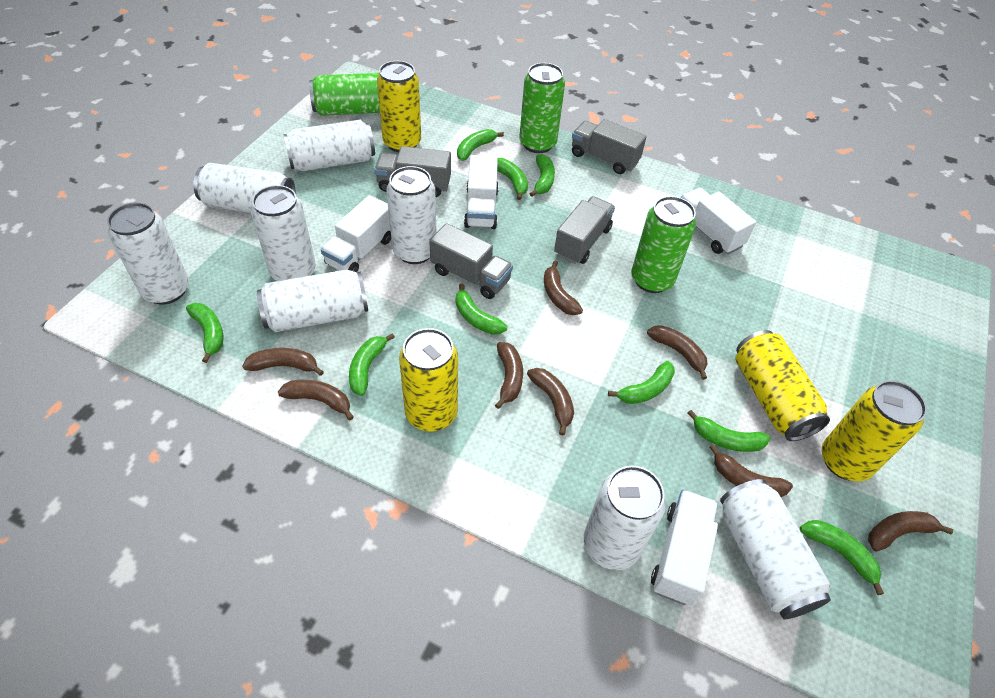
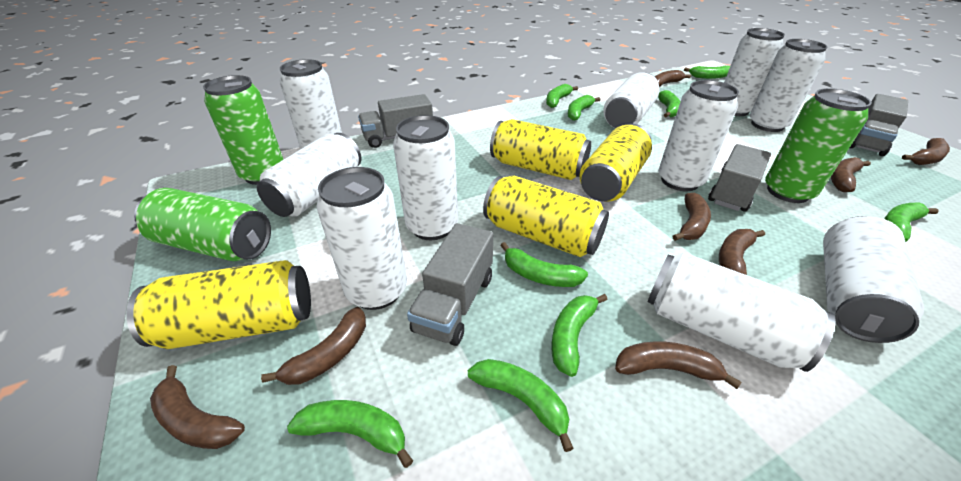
white can: [107,202,189,305] [193,163,296,213] [251,185,316,281] [257,270,368,332] [283,120,375,171] [387,166,437,264] [584,466,666,570] [720,479,831,619] = 8 -> [257,133,361,217] [280,59,342,149] [316,167,407,310] [393,115,458,240] [603,72,660,129] [648,252,836,372] [658,80,739,191] [724,28,785,116] [750,39,827,132] [823,216,924,343] = 10
white truck: [321,195,391,272] [464,155,499,229] [651,490,718,606] [681,188,756,254] = 4 -> none = 0

